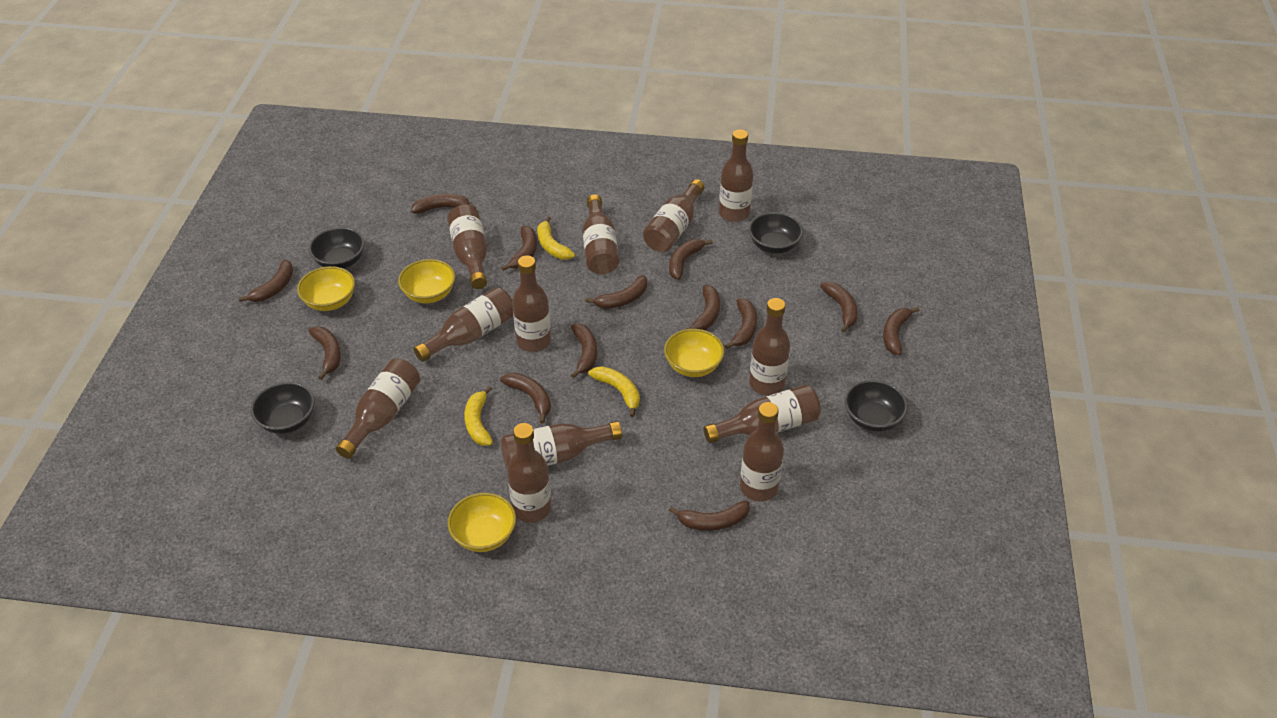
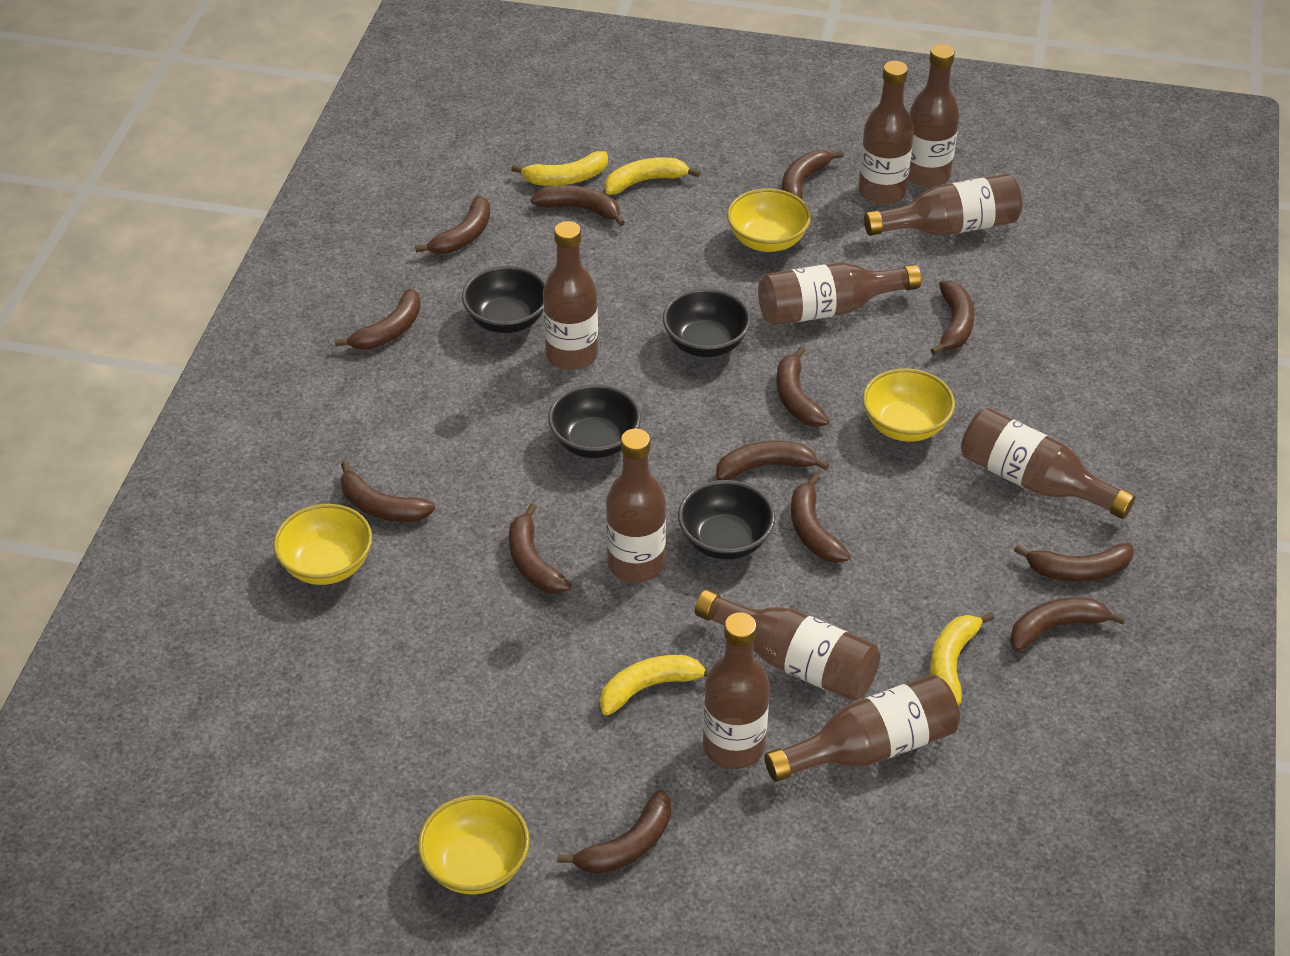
brown bottle: [336,359,420,459] [414,287,513,362] [447,205,487,289] [501,421,622,469] [507,423,551,523] [512,256,551,352] [582,194,619,274] [643,179,705,252] [704,385,821,443] [719,129,753,222] [740,402,784,501] [749,298,790,395] = 12 -> [543,221,598,370] [606,429,666,582] [695,590,881,701] [703,612,770,769] [758,263,921,326] [764,674,960,782] [858,61,914,205] [864,174,1022,236] [908,44,959,188] [961,408,1135,519] = 10
yellow banana: [464,386,493,446] [537,216,575,260] [588,366,640,417] = 3 -> [511,151,608,186] [600,655,710,716] [605,157,700,195] [930,612,994,705] = 4

